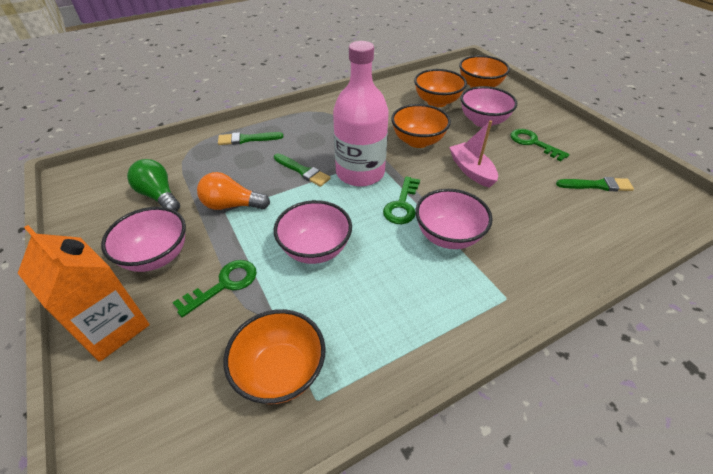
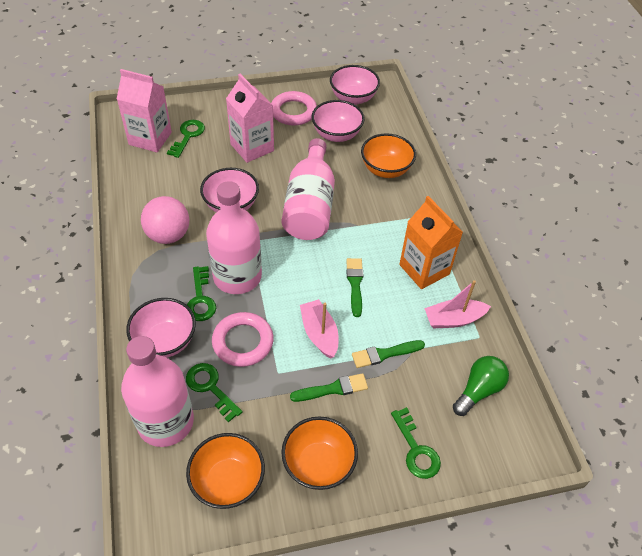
green key: [172,260,257,317] [383,176,420,224] [510,129,570,162] = 3 -> [167,120,205,158] [186,363,242,422] [187,266,216,321] [391,407,441,479] = 4
orange bowl: [224,309,326,404] [391,104,451,148] [414,69,467,107] [459,55,510,88] = 4 -> [186,433,265,509] [281,416,358,490] [361,133,416,178] = 3
orange light bulb: [197,172,270,210] = 1 -> none = 0
pink ball: none = 0 -> [141,196,189,244] = 1
pink boat: [449,120,498,188] = 1 -> [300,299,339,359] [424,280,491,329] = 2
pink bottle: [333,41,389,187] = 1 -> [121,336,194,447] [206,181,262,294] [282,138,335,240] = 3
pink carton: none = 0 -> [117,69,172,152] [226,74,274,163] = 2
pink ring: none = 0 -> [212,312,274,367] [271,91,317,126] = 2

